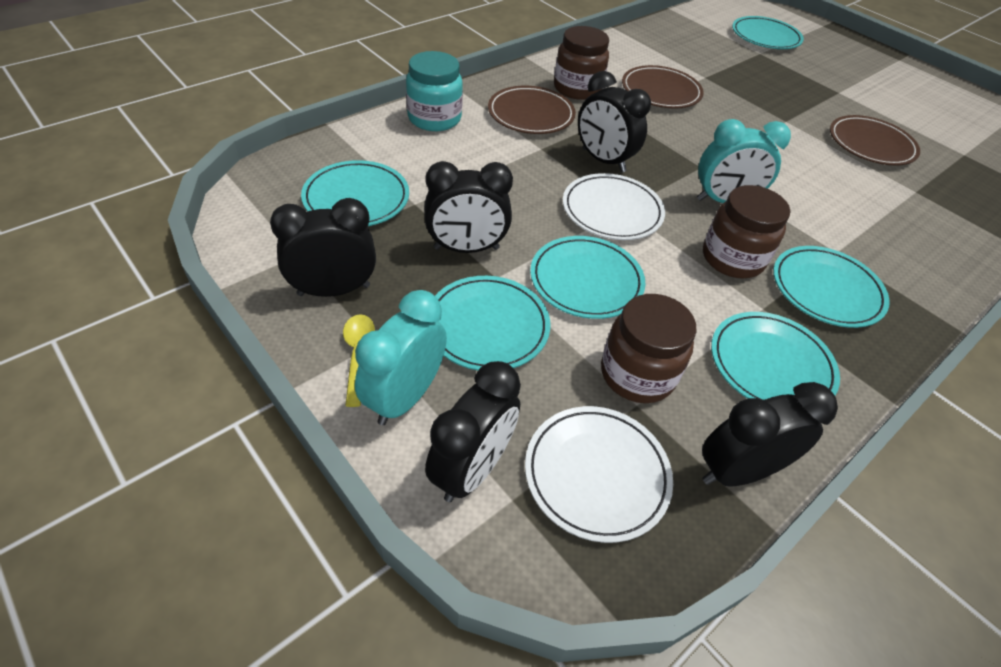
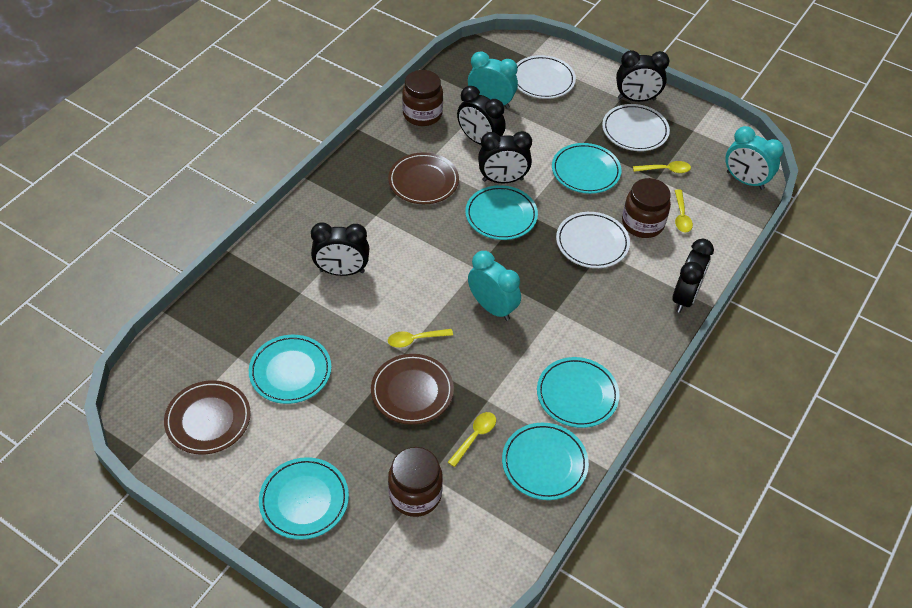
turquoise clock: [355,290,447,425] [697,119,791,203] = 2 -> [468,51,518,109] [468,251,521,321] [725,126,784,190] = 3
turquoise jar: [406,51,463,131] = 1 -> none = 0
white plate: [525,406,673,543] [563,173,665,240] = 2 -> [516,55,576,99] [556,212,630,268] [602,104,670,151] = 3
yellow spoon: [343,314,375,407] = 1 -> [388,329,453,348] [448,412,496,467] [633,161,691,173] [675,189,693,233] = 4

